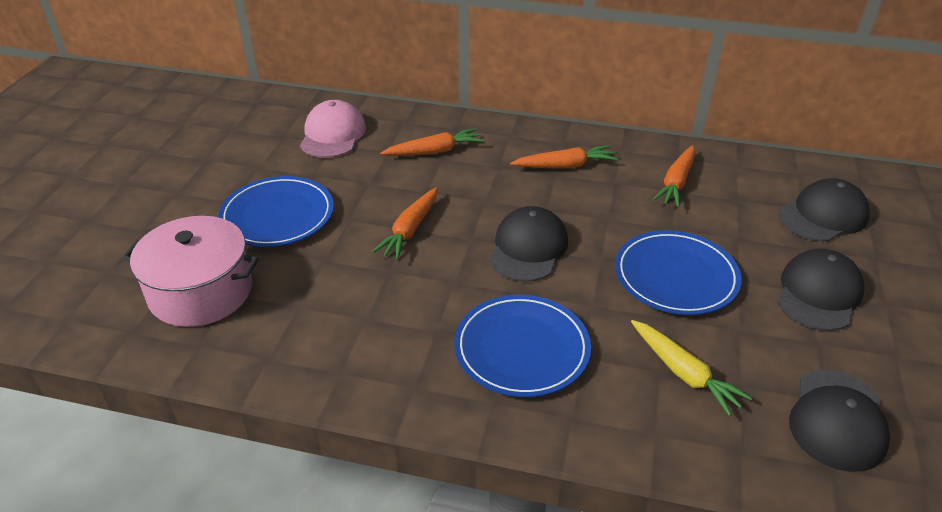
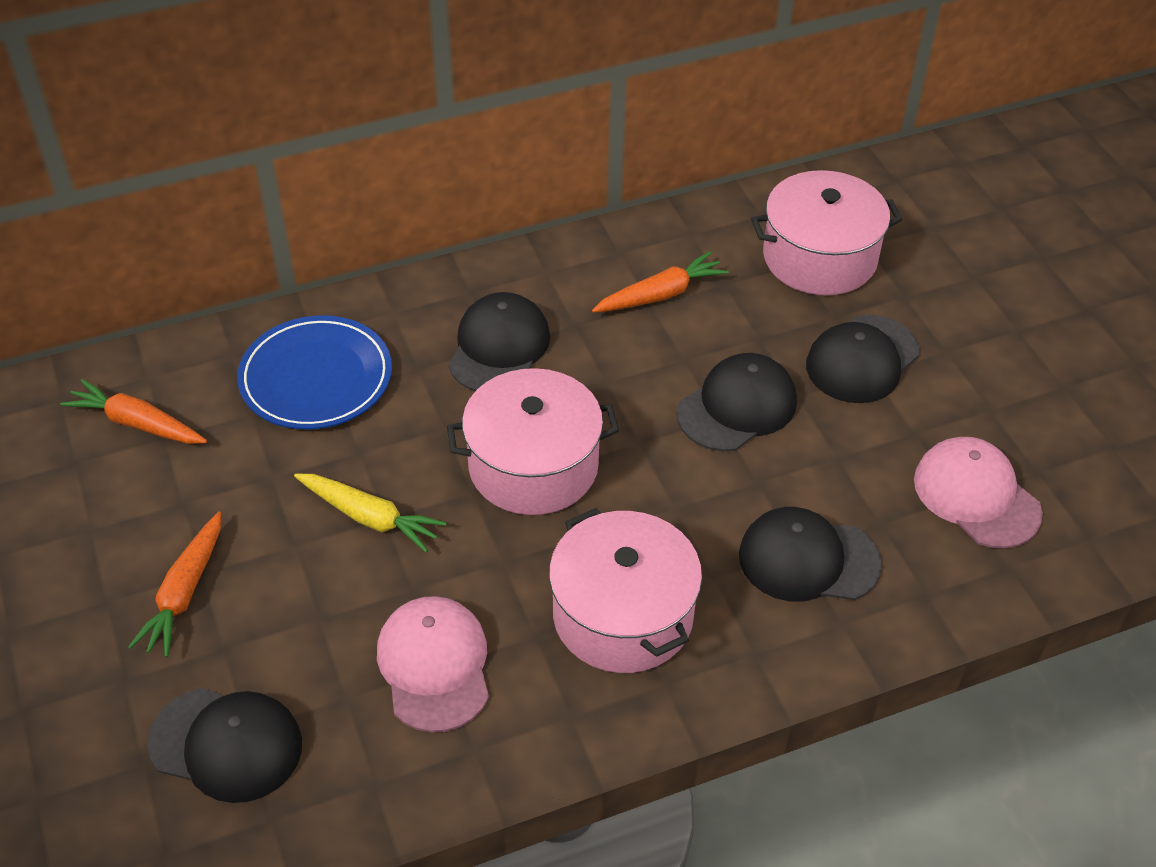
black cap: [489,206,568,282] [778,248,864,331] [779,178,870,242] [789,370,890,472] = 4 -> [147,688,302,803] [449,292,550,391] [677,353,797,451] [739,507,882,601] [806,315,919,403] = 5
blue plate: [218,176,334,247] [454,295,591,397] [615,230,742,315] = 3 -> [237,315,392,429] = 1
orange carrot: [372,187,438,260] [380,128,484,156] [510,145,617,169] [652,145,695,207] = 4 -> [60,379,207,444] [128,512,221,657] [592,251,729,313] = 3
pink cap: [300,100,366,158] = 1 -> [377,596,489,732] [914,437,1043,548] = 2
pink pot: [123,216,259,327] = 1 -> [447,368,619,515] [549,508,702,673] [751,170,902,295] = 3

